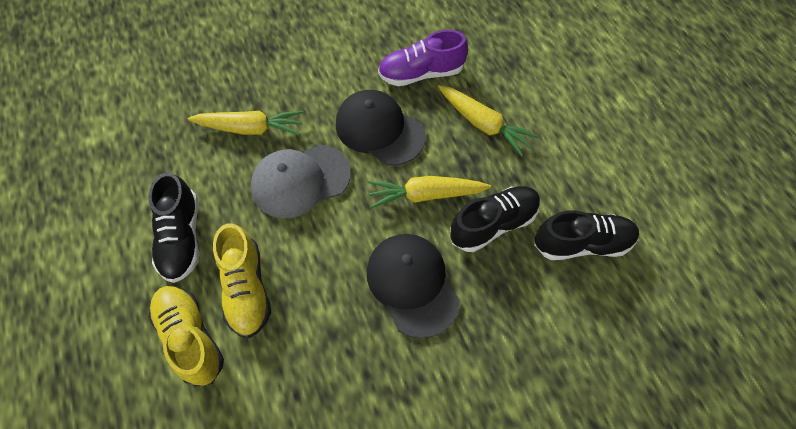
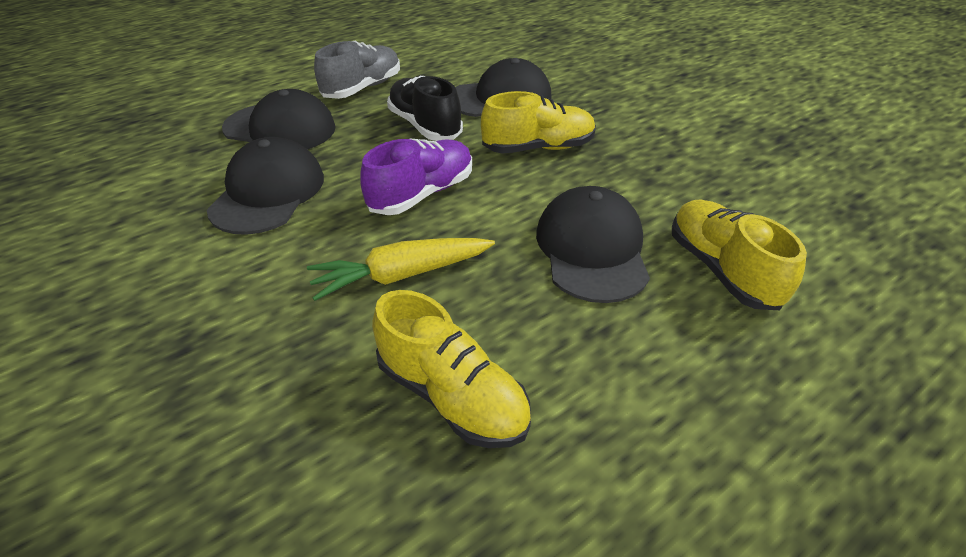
black cap: [336,90,426,166] [367,234,460,339] = 2 -> [207,137,324,235] [222,89,336,149] [455,58,551,117] [536,186,650,303] = 4
black shoe: [149,172,199,283] [450,186,541,252] [534,210,639,260] = 3 -> [387,76,463,141] = 1
grey cap: [251,145,351,218] = 1 -> none = 0
grey shoe: none = 0 -> [314,41,400,99] = 1
yellow carrot: [188,111,303,135] [368,176,491,209] [438,85,539,156] = 3 -> [307,238,495,301] = 1
yellow shoe: [148,286,224,387] [213,223,271,338] = 2 -> [372,290,531,448] [481,91,596,154] [672,200,807,310] = 3

